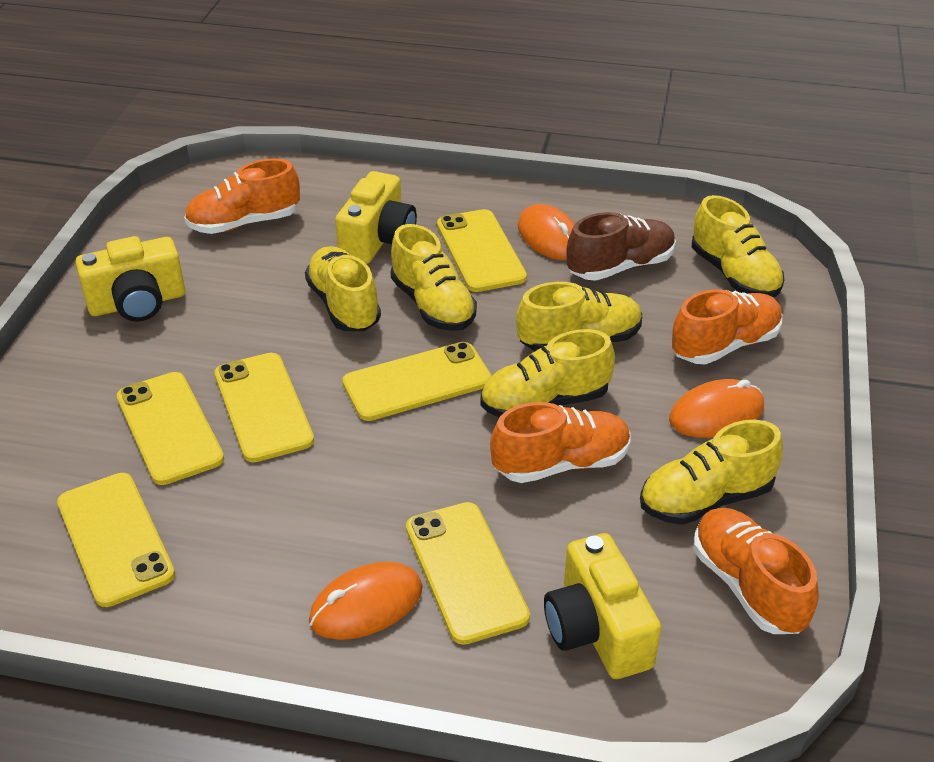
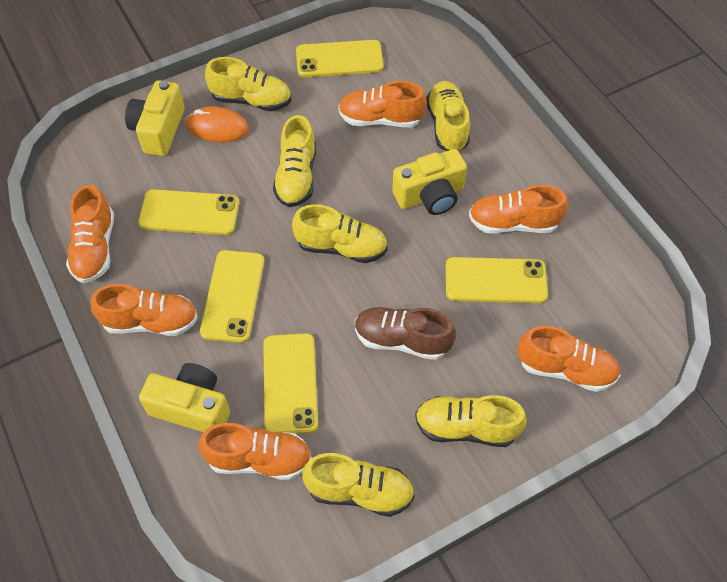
orange mouse: [309,562,423,640] [518,204,575,260] [669,379,764,438] = 3 -> [186,106,249,143] = 1
orange shoe: [184,159,300,234] [490,402,631,483] [672,289,783,364] [693,508,819,634] = 4 -> [66,185,114,283] [90,284,198,336] [199,423,312,480] [338,81,427,127] [469,185,568,234] [517,326,620,392] = 6
yellow phone: [57,473,175,607] [117,372,224,485] [215,353,314,462] [342,342,492,421] [406,502,530,645] [437,209,527,292] = 6 -> [138,189,239,235] [200,250,265,343] [263,333,318,434] [296,40,384,77] [446,257,548,303] = 5

